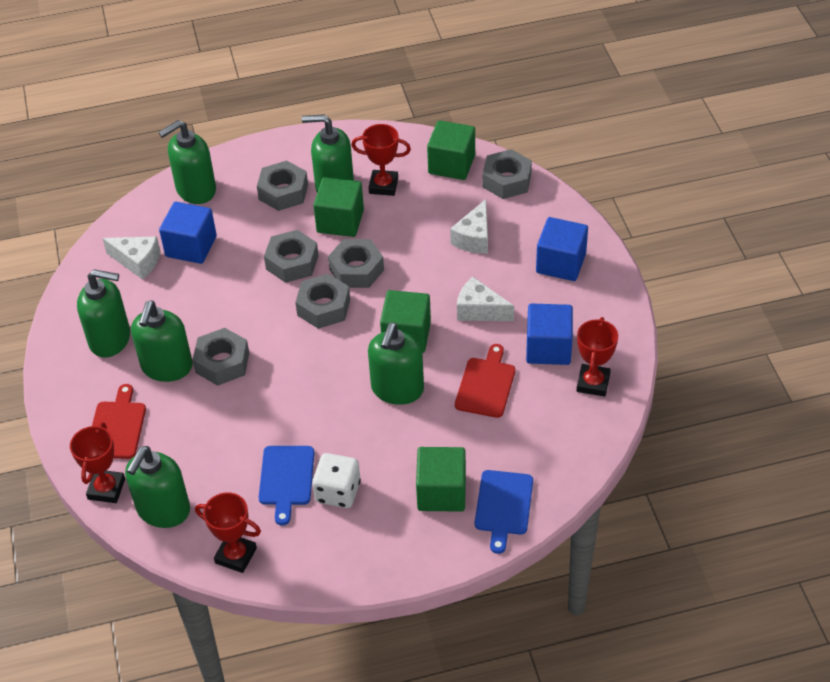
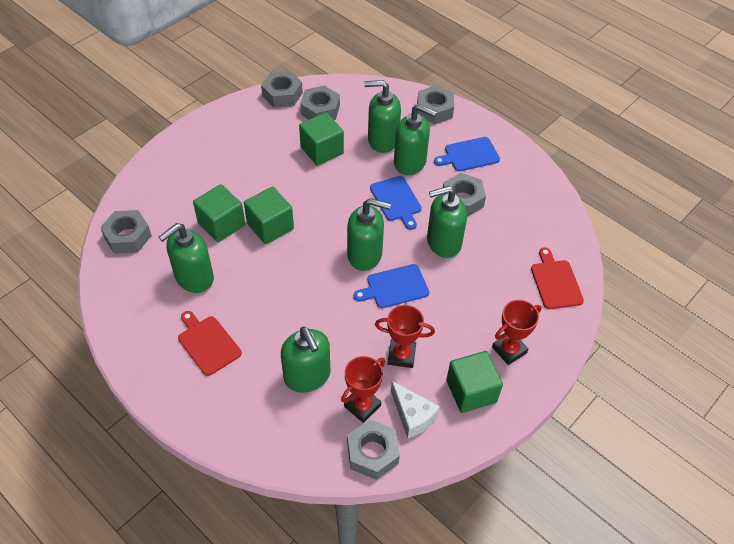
blue cube: [159,202,217,264] [526,304,573,365] [536,217,588,281] = 3 -> none = 0
blue cutting board: [259,446,314,526] [475,470,533,554] = 2 -> [354,264,429,308] [370,176,422,230] [434,137,500,171] = 3
red trophy: [70,422,125,503] [195,492,261,573] [351,124,411,196] [576,317,618,397] = 4 -> [341,356,385,423] [375,305,435,368] [492,300,542,365] = 3
white cheese: [102,236,160,280] [450,199,488,254] [457,277,514,321] = 3 -> [391,381,440,438] = 1
white dice: [312,453,361,508] = 1 -> none = 0

